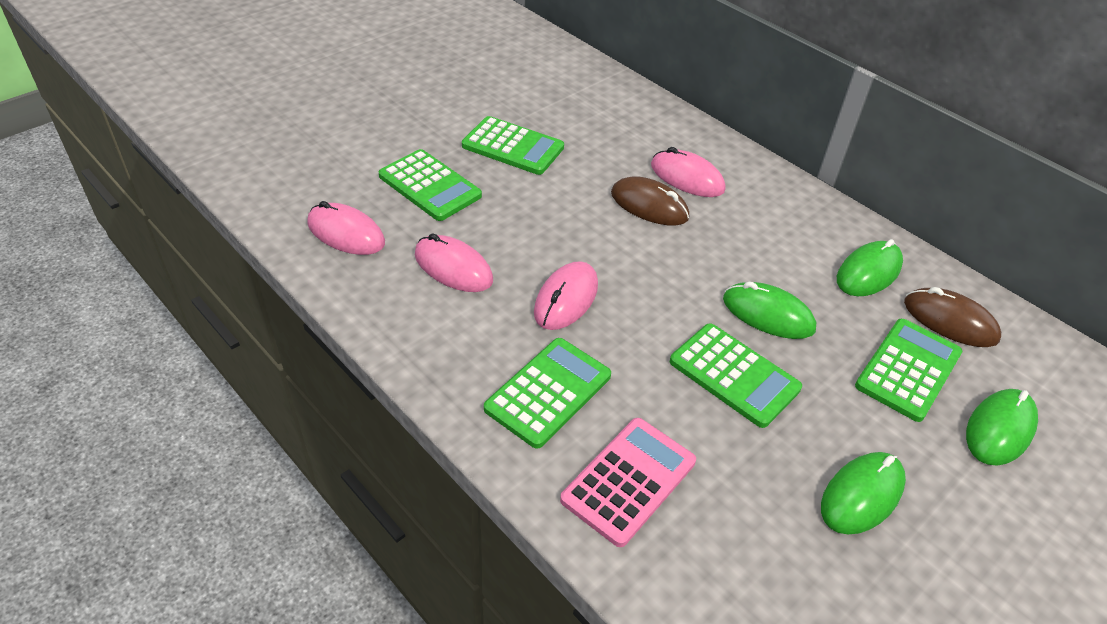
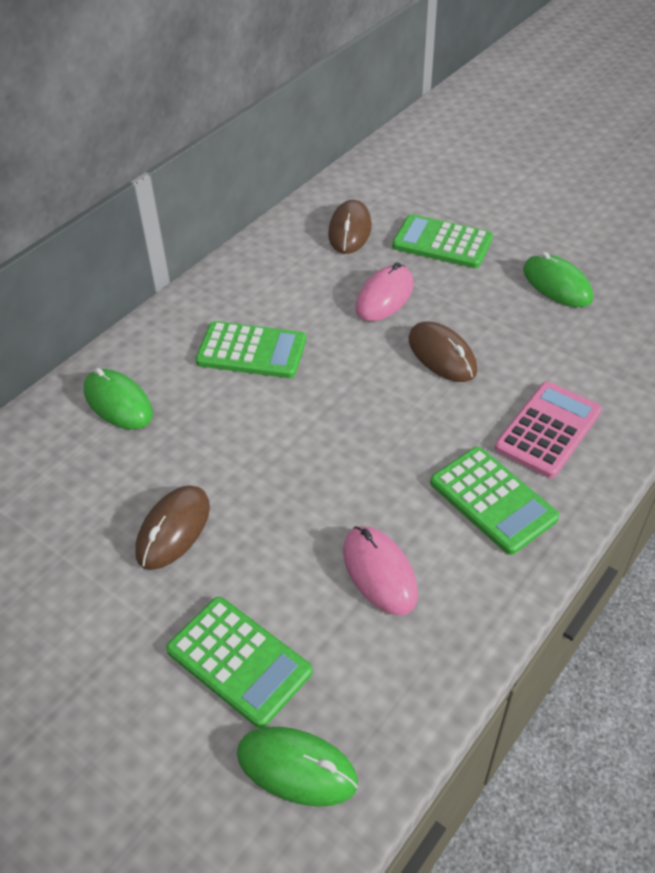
brown mouse: [611,176,690,226] [904,287,1001,347] = 2 -> [135,485,210,570] [328,200,372,254] [408,322,477,382] = 3
green calculator: [378,149,482,221] [462,116,564,175] [484,338,611,449] [670,323,802,428] [855,319,962,422] = 5 -> [166,597,313,728] [195,321,306,378] [392,214,493,268] [430,447,559,555] = 4
green mouse: [723,282,816,339] [821,452,906,534] [837,239,903,296] [966,389,1038,466] = 4 -> [84,368,153,430] [237,727,358,807] [523,252,593,307] = 3
pink mouse: [307,201,385,255] [415,233,493,292] [534,261,598,330] [651,147,725,197] = 4 -> [343,526,418,616] [355,262,414,321] = 2

